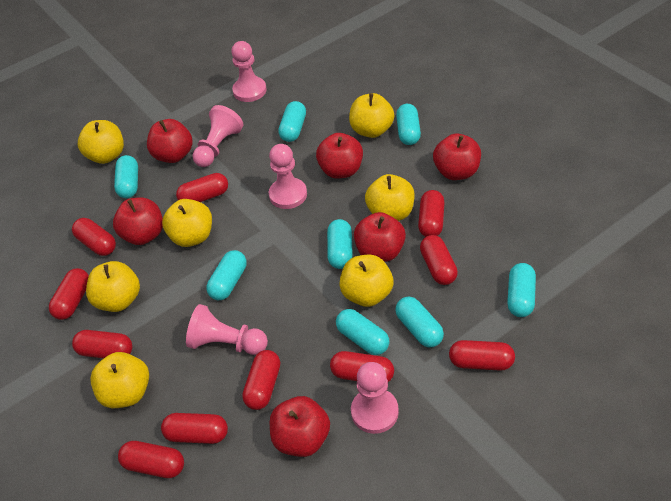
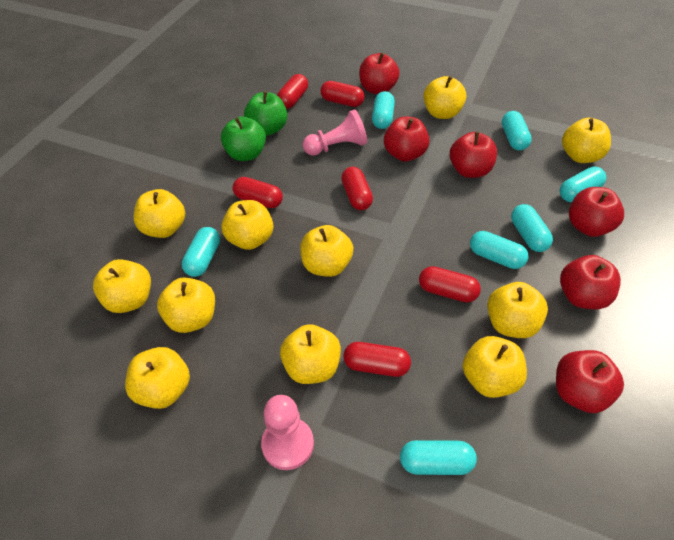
green apple: none = 0 -> [221,116,266,161] [244,91,287,136] = 2
pink pawn: [186,304,268,355] [192,105,243,167] [231,41,267,102] [269,144,307,209] [351,362,399,434] = 5 -> [261,395,314,470] [303,109,367,156] = 2
red capsule: [49,268,89,320] [72,218,116,256] [72,330,132,358] [118,441,184,478] [161,413,228,444] [176,173,228,202] [242,350,280,410] [330,351,394,382] [418,190,445,237] [420,235,458,285] [449,340,515,371] = 11 -> [232,177,283,208] [277,74,308,109] [320,81,365,107] [341,167,373,210] [343,342,411,377] [419,266,481,303] = 6
turquoise capsule: [114,155,138,198] [206,250,247,300] [278,101,306,142] [327,219,353,269] [336,309,389,355] [395,297,444,347] [396,104,421,145] [507,263,536,317] = 8 -> [182,227,220,277] [372,91,395,129] [400,440,477,475] [470,231,529,269] [502,111,532,151] [511,204,553,252] [560,167,606,202] = 7
yellow apple: [78,120,124,164] [86,261,140,312] [90,352,149,408] [162,199,212,247] [339,255,393,307] [349,93,394,138] [365,174,415,221] = 7 -> [93,259,151,313] [125,347,190,409] [134,189,185,238] [157,277,215,333] [221,200,273,250] [280,324,341,384] [300,225,353,277] [423,76,466,119] [463,336,527,398] [487,282,548,338] [562,118,611,163] = 11

